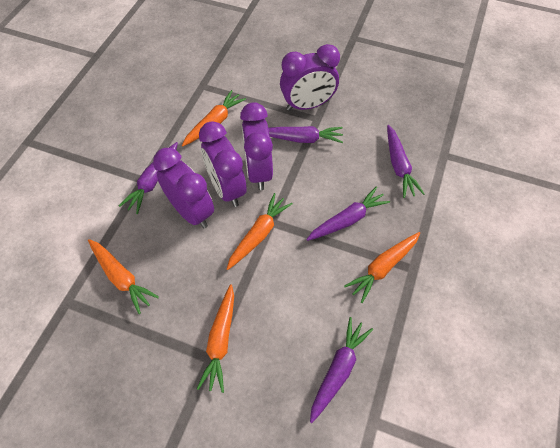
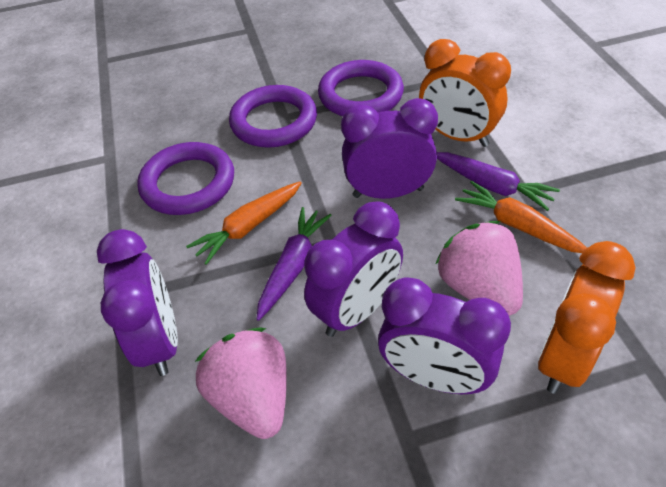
orange carrot: [88,239,159,314] [182,90,246,146] [197,284,234,393] [227,193,293,270] [344,232,420,303] = 5 -> [186,181,302,265] [455,181,587,253] = 2
orange clock: none = 0 -> [419,39,511,147] [538,241,636,394] = 2
pink strawberry: none = 0 -> [195,328,287,439] [436,221,523,316] = 2
purple carrot: [119,142,178,214] [268,126,343,143] [306,187,390,241] [310,317,373,423] [387,125,425,198] = 5 -> [256,207,332,321] [437,152,560,211] = 2
purple ring: none = 0 -> [137,142,234,215] [229,85,317,148] [318,60,404,116] = 3

